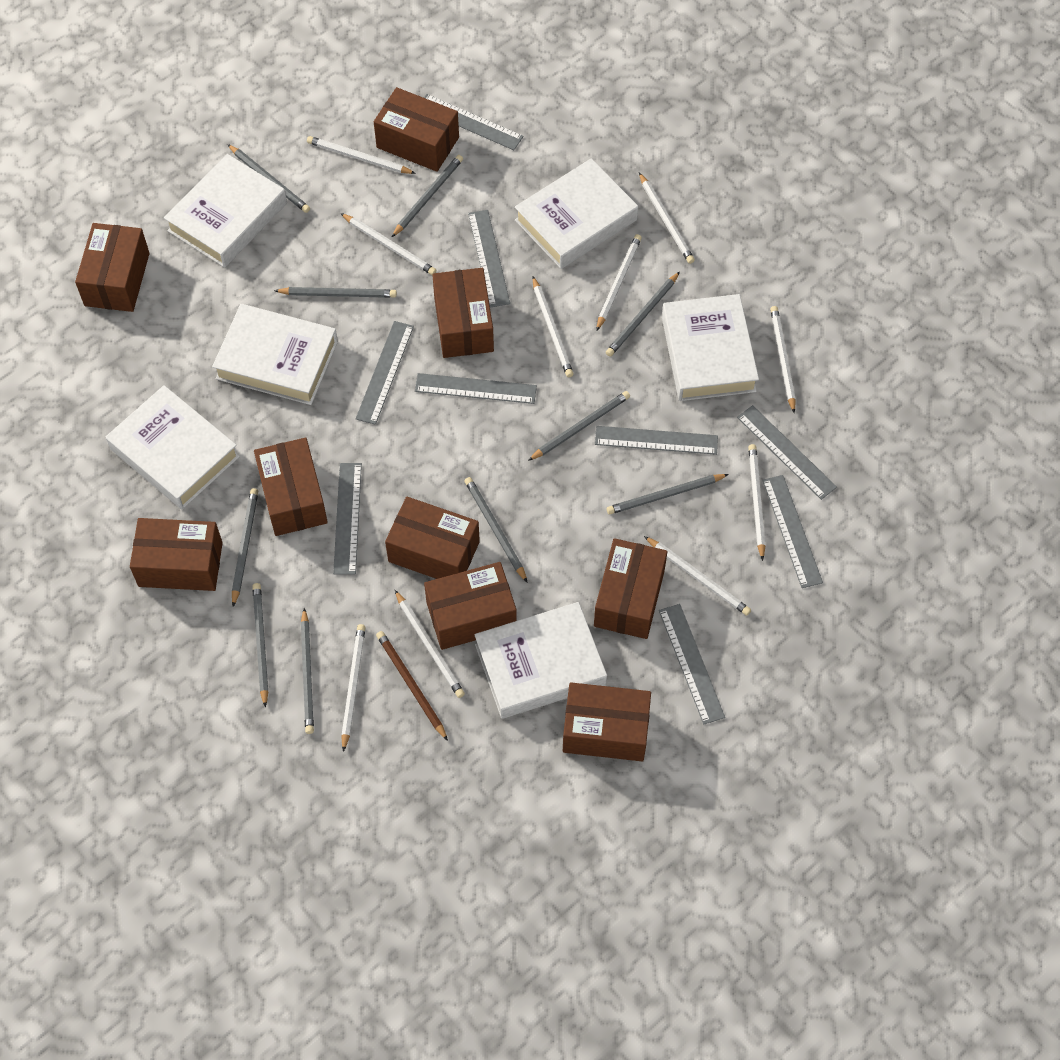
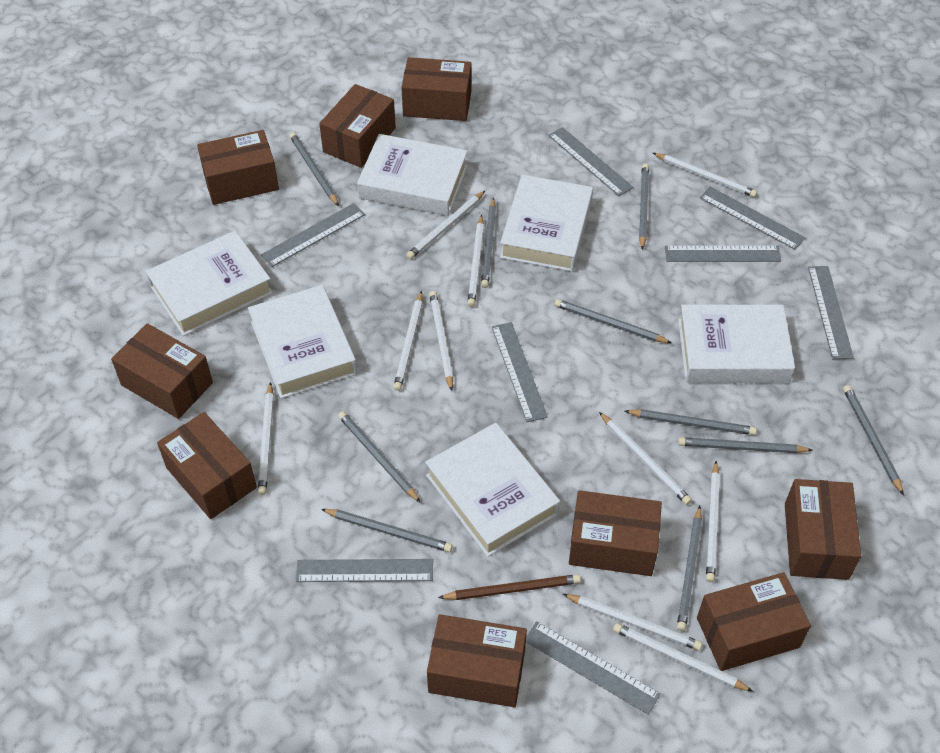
grey ruler: [333,463,362,575] [355,321,414,425] [415,373,537,404] [424,94,523,150] [468,210,510,308] [595,426,718,455] [659,604,725,724] [737,405,837,500] [762,475,823,588] = 9 -> [261,203,365,267] [296,559,433,582] [492,322,548,422] [526,622,661,715] [548,127,633,196] [665,246,781,262] [699,186,806,250] [808,266,854,359] = 8

